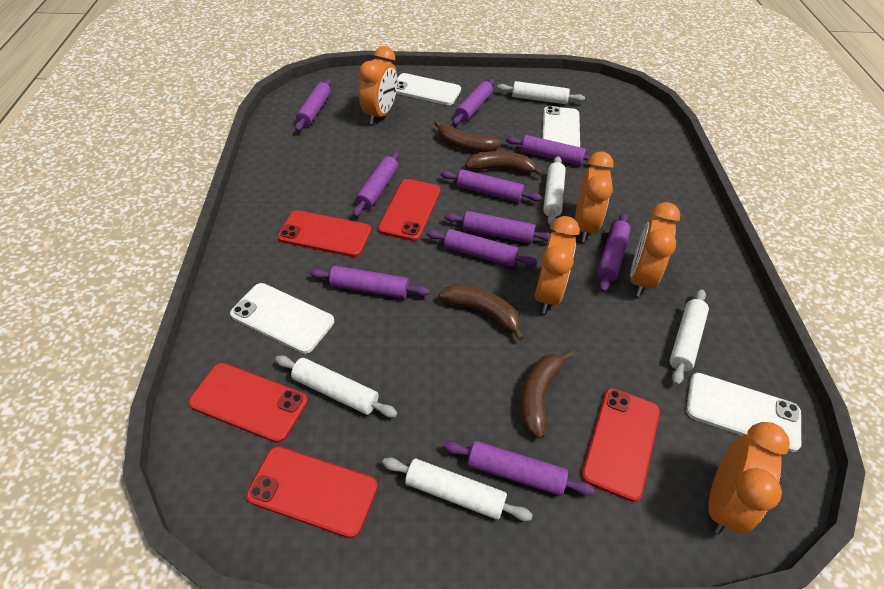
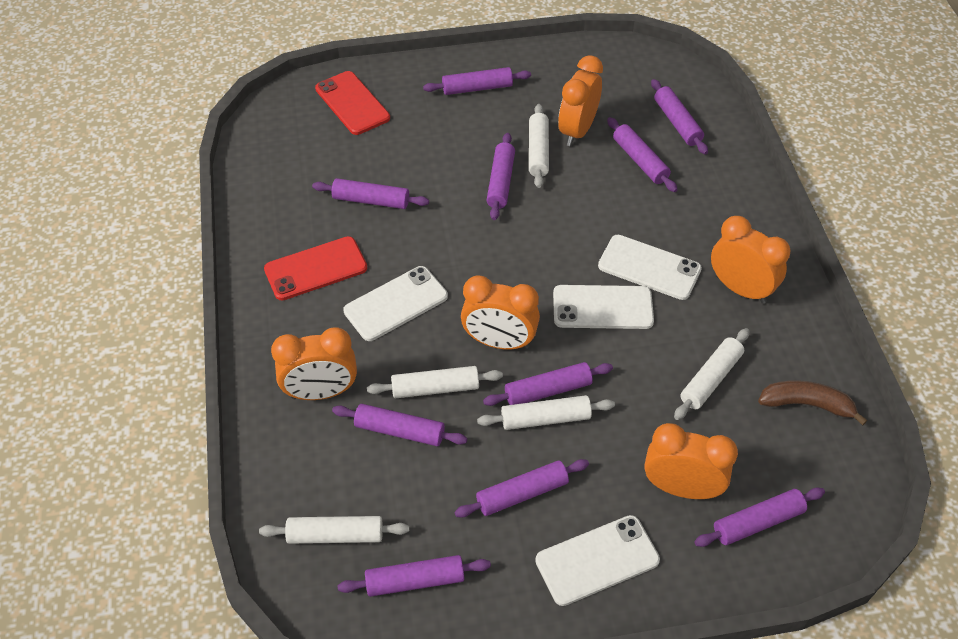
brown banana: [434,121,502,152] [439,284,524,341] [465,151,543,176] [520,351,573,439] = 4 -> [758,380,867,425] = 1
red phone: [188,363,308,443] [246,446,378,538] [278,210,371,257] [378,179,441,241] [581,388,660,502] = 5 -> [264,236,367,300] [315,71,390,135] = 2

